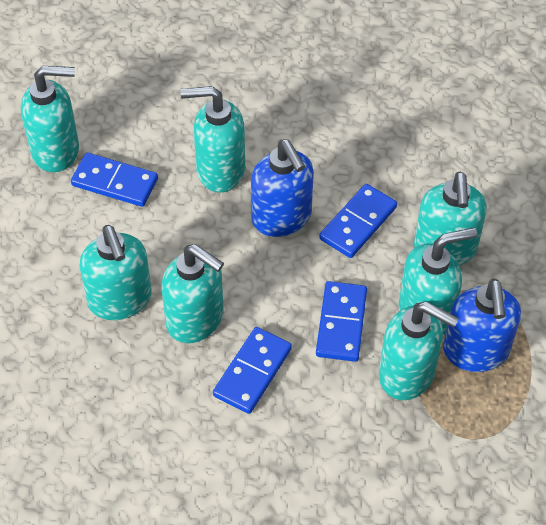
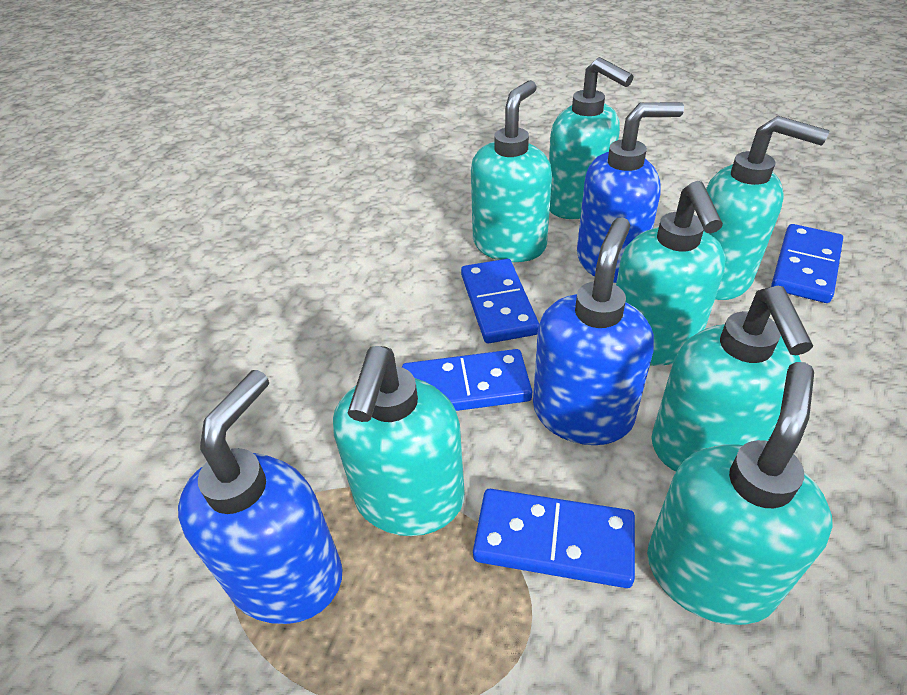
blue soap dispenser: [251,140,314,237] [443,278,521,372] = 2 -> [178,370,342,624] [533,217,654,445] [577,102,684,283] = 3

